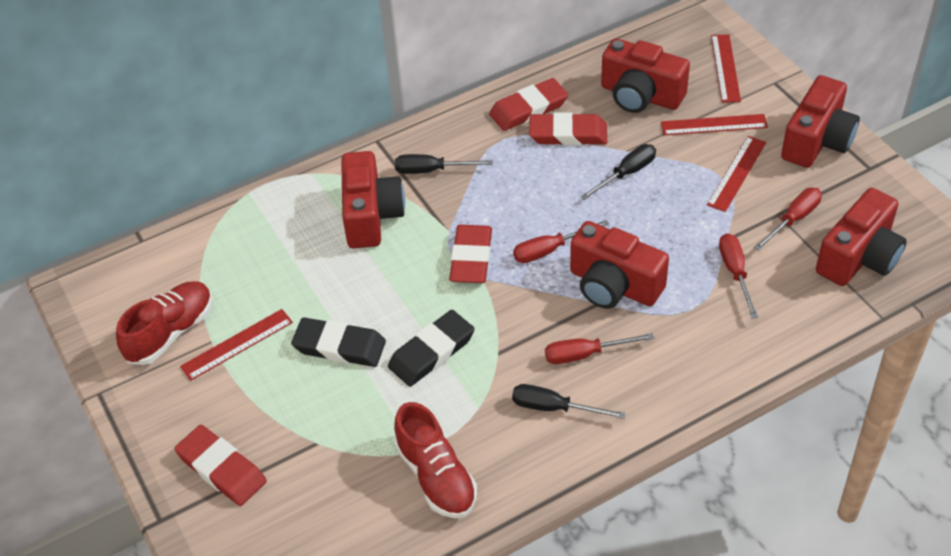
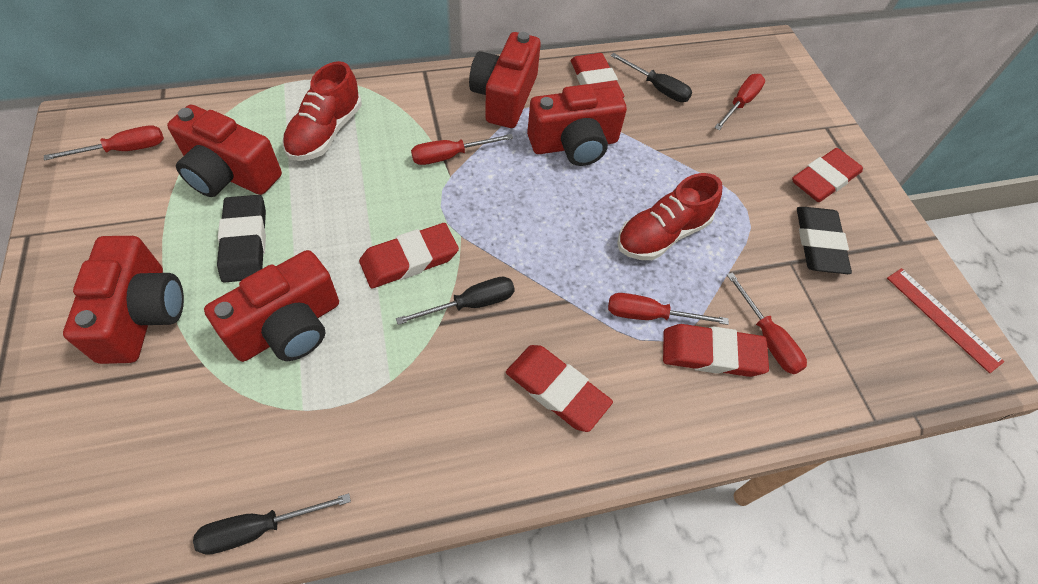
red eraser: [174,425,267,506] [449,225,492,283] [489,78,568,131] [529,112,607,146] = 4 -> [359,223,459,288] [506,345,613,432] [571,53,625,98] [663,324,769,377] [792,148,863,202] = 5
red ruler: [180,309,293,381] [661,114,768,135] [707,136,766,212] [711,34,741,103] = 4 -> [887,268,1005,373] = 1
red screwdriver: [513,220,609,263] [545,333,654,364] [719,233,758,318] [754,188,822,251] = 4 -> [44,125,164,160] [411,134,513,165] [608,293,729,325] [714,74,765,130] [727,272,807,374] = 5

